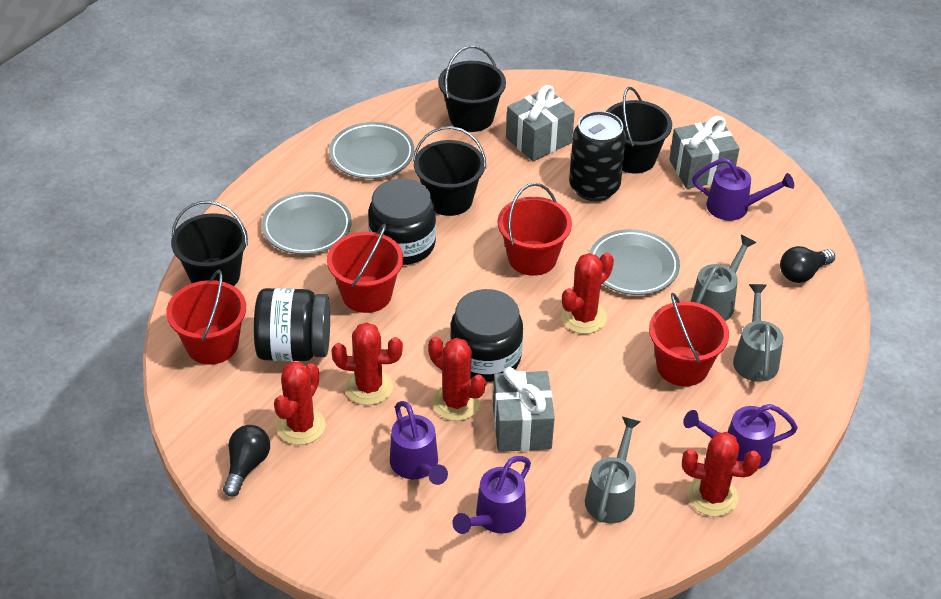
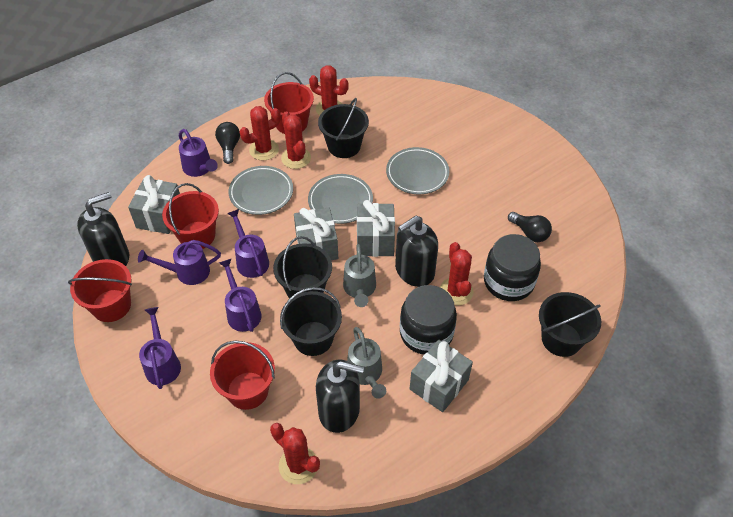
black can: [569,111,626,201] = 1 -> none = 0
black jar: [254,288,330,361] [368,178,436,265] [450,289,523,382] = 3 -> [400,285,457,355] [484,234,541,301] = 2
black soap dispenser: none = 0 -> [77,192,129,266] [316,360,364,433] [395,216,438,287] = 3
grey gift: [493,367,555,452] [506,85,575,161] [669,116,740,189] = 3 -> [128,175,180,234] [294,207,338,260] [357,200,395,257] [410,340,473,412] = 4
grey watering can: [585,417,641,523] [691,235,756,321] [733,284,783,382] = 3 -> [343,244,376,307] [347,327,386,399] = 2
purple watering can: [390,401,448,485] [452,456,531,534] [683,404,798,469] [692,158,794,221] = 4 -> [138,240,221,285] [139,307,181,389] [179,129,218,177] [219,259,262,332] [227,209,269,278] = 5

